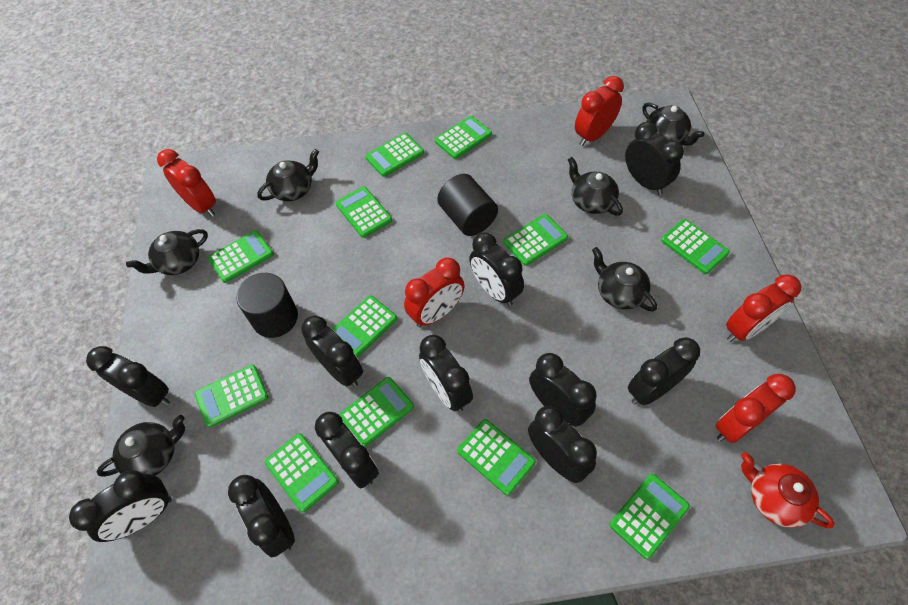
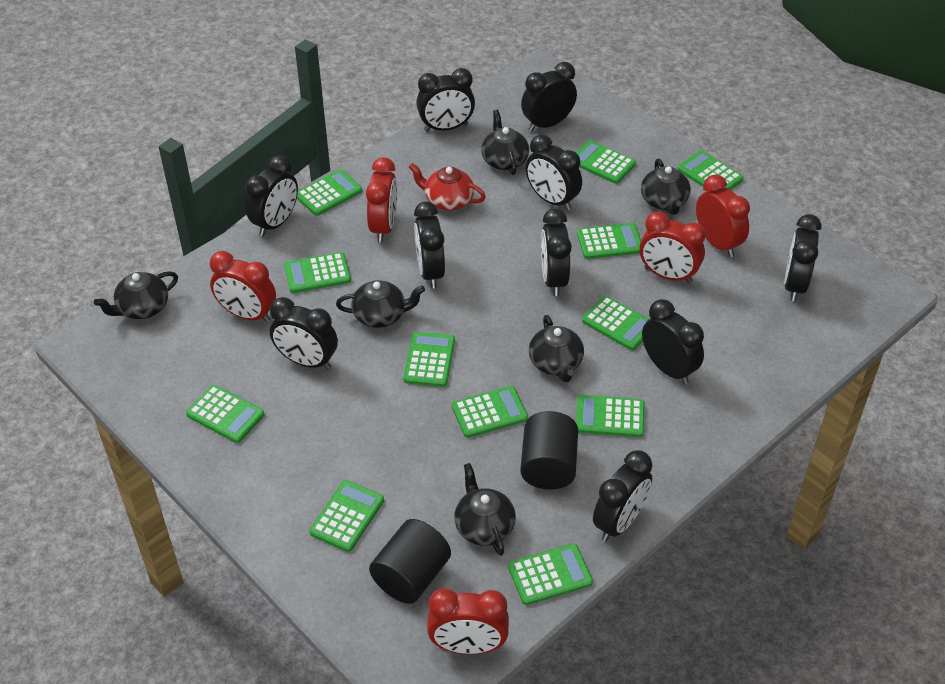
black clock: [69,470,172,542] [86,346,170,407] [228,475,295,557] [301,316,363,387] [315,412,379,489] [419,335,473,412] [469,233,524,306] [528,406,597,483] [529,353,596,427] [625,122,684,195] [628,337,700,405] = 11 -> [245,155,298,236] [270,297,338,370] [414,202,445,288] [416,68,475,131] [521,62,577,131] [526,135,582,211] [541,209,572,296] [593,450,652,541] [642,299,704,384] [784,214,822,301] = 10

